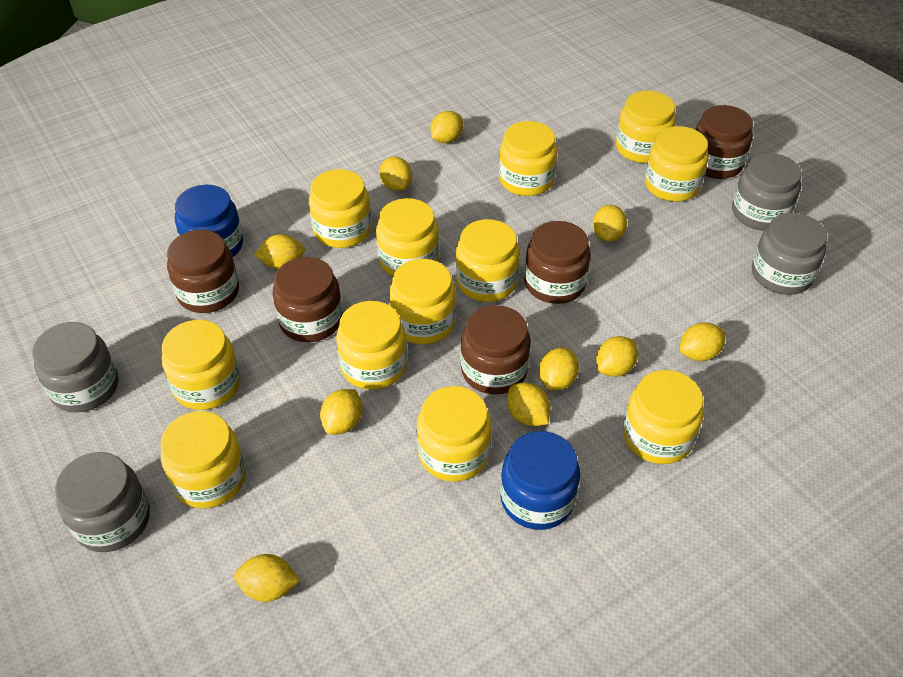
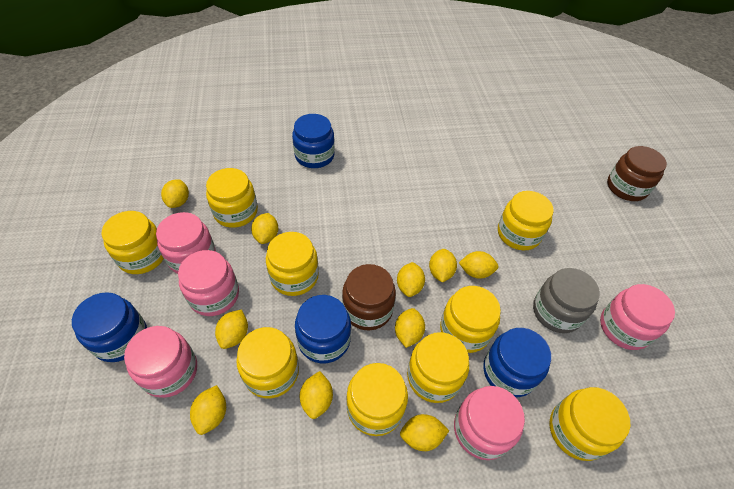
blue jar: [175,185,243,257] [500,431,580,530] = 2 -> [72,292,147,362] [292,114,335,168] [295,295,351,363] [483,328,551,397] = 4
brown jar: [167,230,239,313] [273,257,343,342] [460,305,531,395] [524,221,591,304] [695,105,753,179] = 5 -> [342,264,396,331] [607,146,667,201] = 2
grey jar: [32,322,119,413] [55,452,150,552] [732,153,802,230] [752,213,827,295] = 4 -> [533,268,600,333] = 1
pink jar: none = 0 -> [124,326,197,398] [156,212,216,274] [178,250,239,316] [454,386,525,460] [600,284,675,350] = 5
yellow jar: [160,411,246,508] [162,320,240,410] [309,169,372,248] [336,301,407,390] [376,198,439,276] [389,259,456,344] [417,386,492,482] [456,219,520,302] [499,121,557,196] [616,91,676,163] [623,370,704,464] [645,126,709,202] = 12 -> [102,211,164,274] [206,168,258,228] [236,327,299,398] [266,232,319,296] [346,363,408,436] [407,332,469,403] [440,286,501,353] [498,191,554,250] [550,387,630,461] = 9

